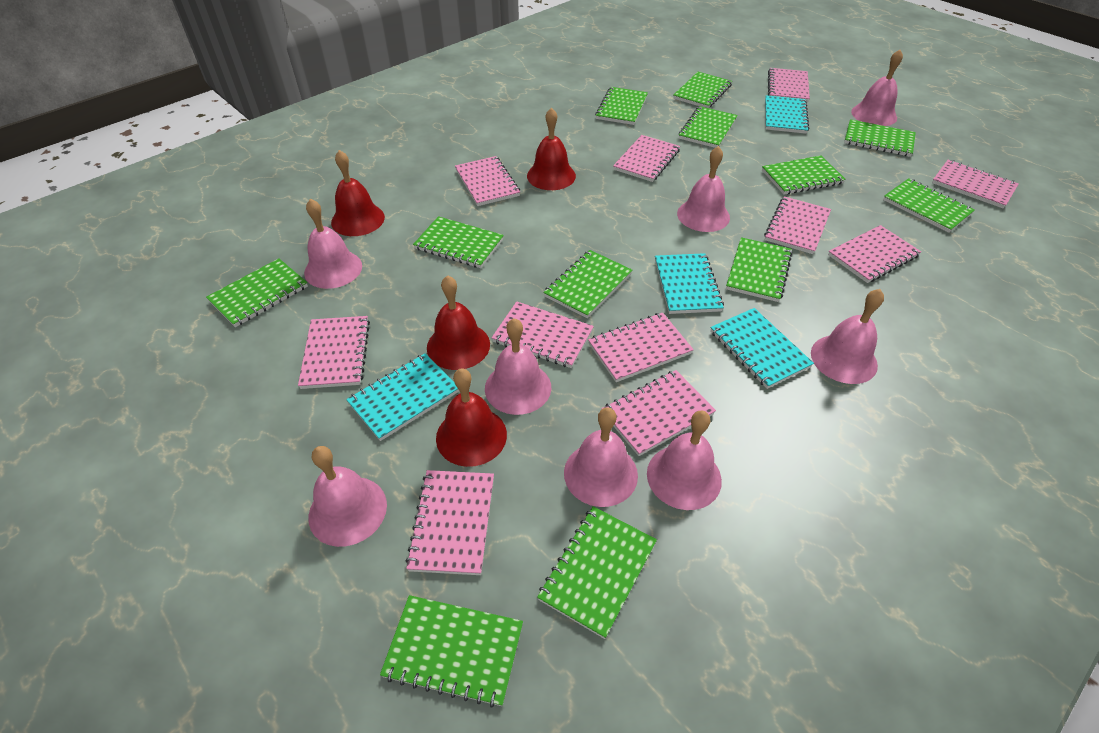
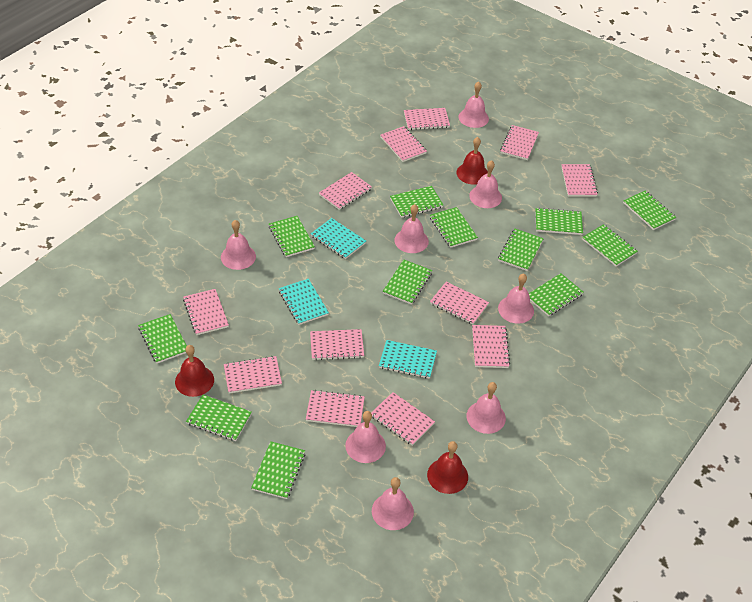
pink notebook: [298,316,370,389] [406,470,494,575] [455,156,520,206] [492,302,594,368] [588,313,694,382] [602,370,716,456] [613,135,680,182] [764,196,831,254] [768,68,810,102] [828,225,921,283] [932,160,1019,208] = 11 -> [183,289,229,335] [224,356,282,393] [306,390,365,427] [310,329,364,360] [319,172,372,210] [371,392,435,446] [380,126,427,162] [404,108,450,130] [430,282,489,325] [472,325,510,368] [500,125,539,160] [561,164,598,197] = 12
red bell: [331,150,385,236] [427,275,490,370] [436,368,507,467] [527,107,576,190] = 4 -> [175,345,214,397] [427,441,468,494] [456,137,488,185] = 3
turquoise notebook: [346,353,459,441] [655,253,724,314] [710,308,814,389] [765,95,809,134] = 4 -> [279,279,329,325] [311,218,366,259] [379,340,437,379] = 3

